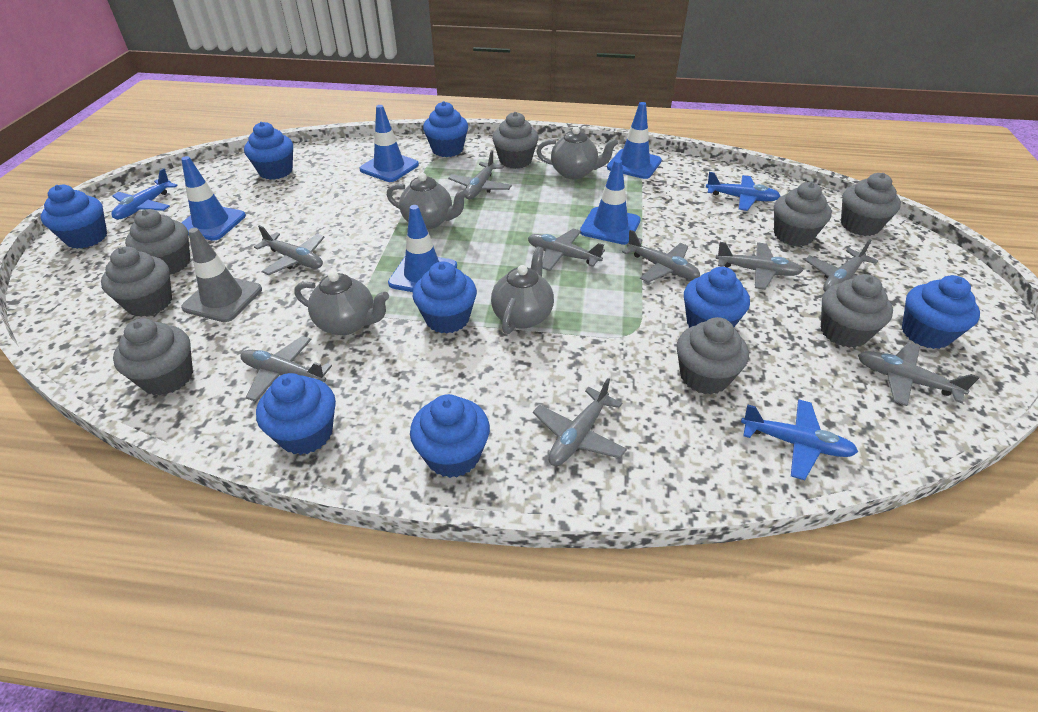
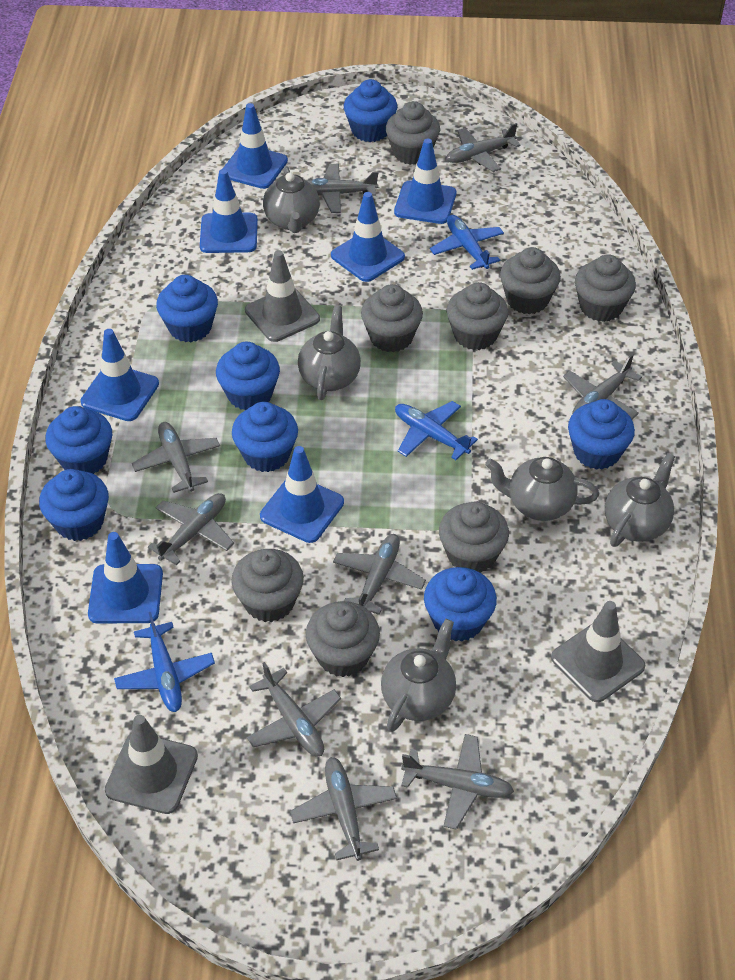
blue traffic cone: [181,156,246,241] [359,105,419,182] [388,205,457,292] [580,159,641,245] [607,102,662,179] = 5 -> [81,329,159,421] [88,532,163,623] [200,169,258,253] [223,103,288,189] [260,446,344,543] [331,192,405,282] [394,139,456,224] = 7
grey teapot: [294,271,389,335] [387,173,468,229] [491,247,554,334] [536,127,618,179] = 4 -> [263,166,320,233] [298,305,361,400] [381,619,456,732] [485,457,599,521] [605,453,675,547] = 5
grey traffic cone: [181,228,262,322] = 1 -> [105,715,198,814] [245,250,320,342] [551,601,646,702] = 3

